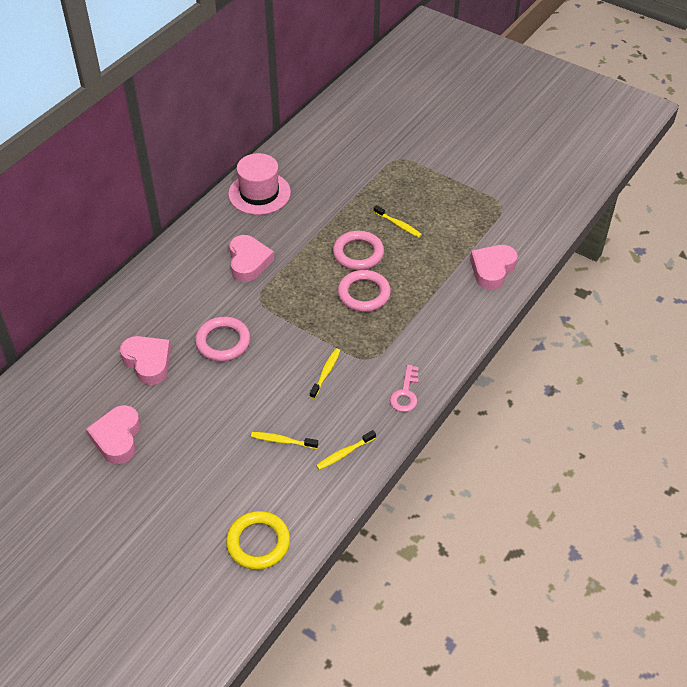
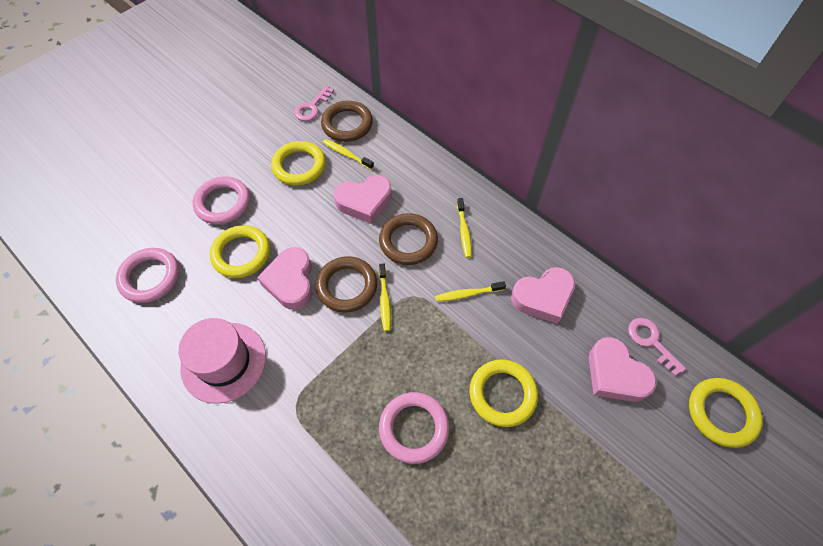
brown ring: none = 0 -> [316,256,377,313] [321,101,373,142] [379,213,438,265] = 3
pink key: [390,365,419,412] = 1 -> [294,86,334,121] [628,318,686,376] = 2
yellow ring: [226,511,290,570] = 1 -> [210,225,270,278] [271,141,326,186] [469,359,538,427] [689,378,763,448] = 4

